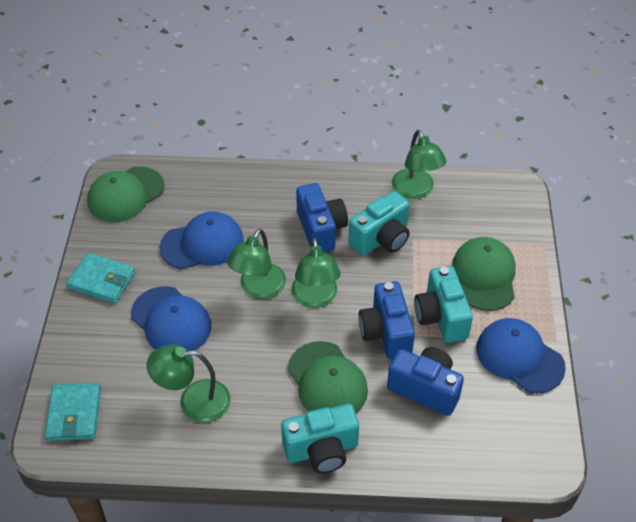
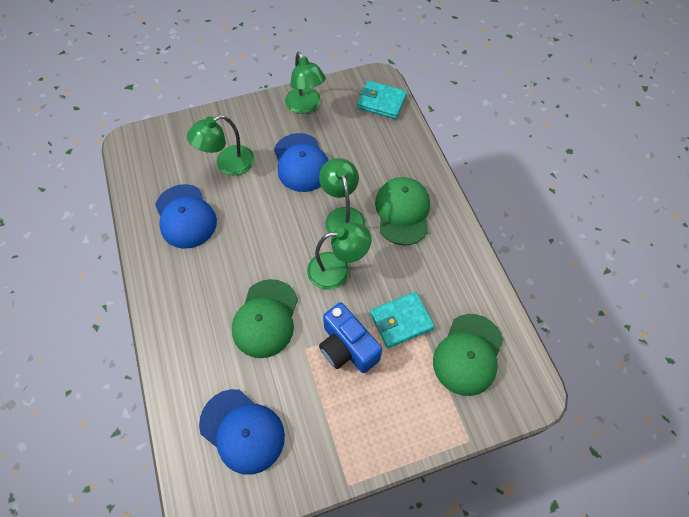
blue camera: [296,183,348,252] [358,281,415,360] [387,347,464,416] = 3 -> [319,302,382,373] = 1
turquoise camera: [281,404,359,473] [348,191,410,255] [414,266,473,343] = 3 -> none = 0

